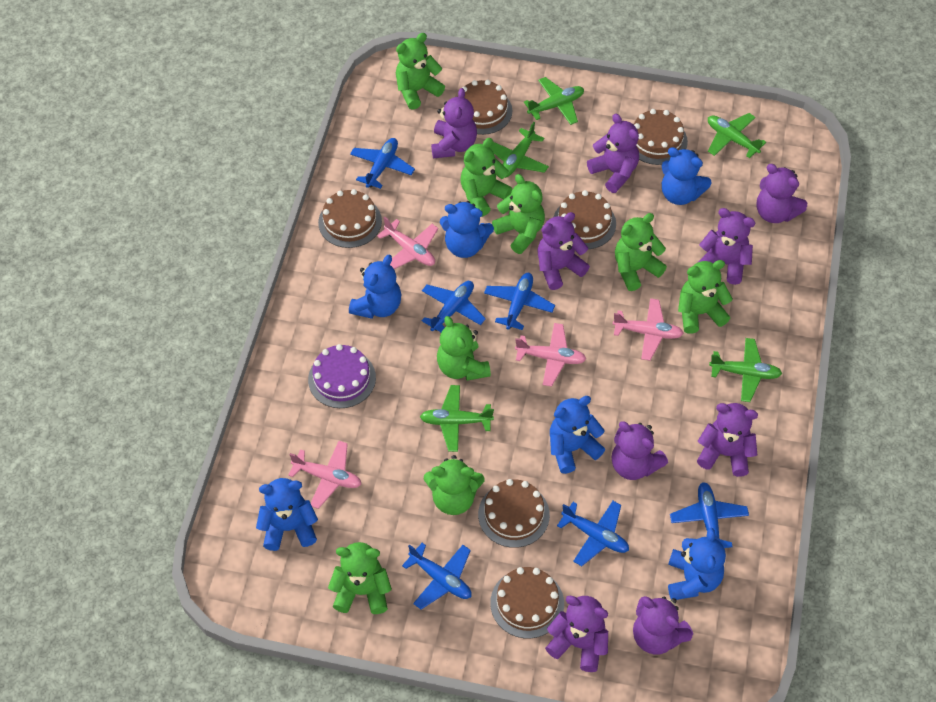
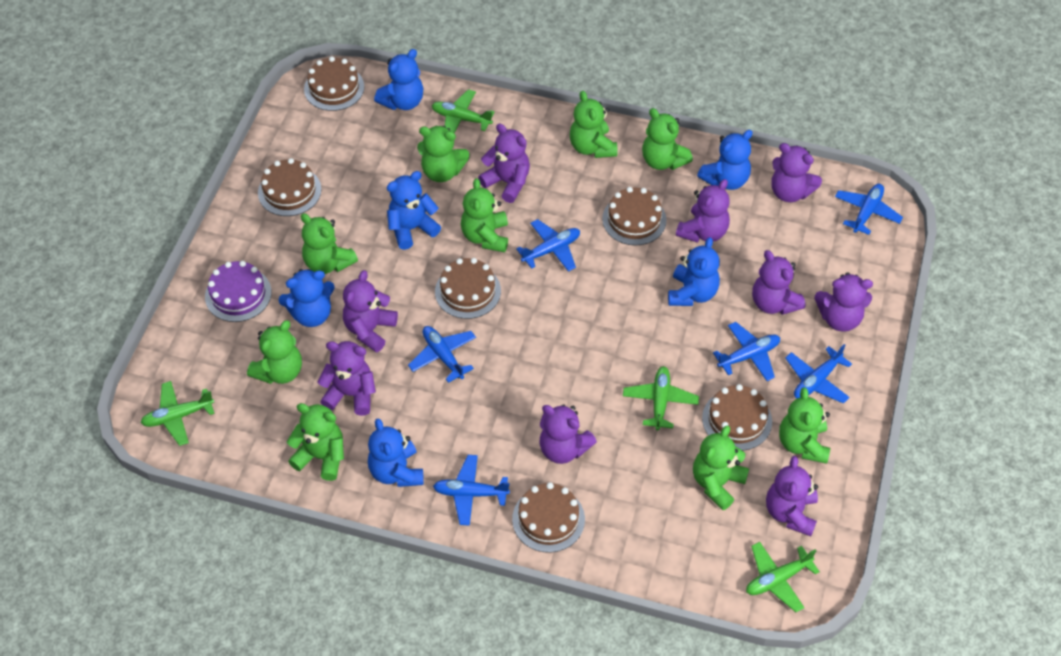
green plane: [420,385,494,452] [490,122,549,178] [524,77,584,125] [708,113,766,158] [709,338,782,402] = 5 -> [141,381,214,446] [432,89,495,133] [623,366,699,430] [746,542,820,612] = 4
green teddy bear: [328,542,392,614] [396,33,445,110] [424,455,485,515] [437,316,491,381] [460,138,512,217] [492,174,545,254] [615,213,667,291] [678,260,733,334] = 8 -> [247,320,302,384] [287,403,344,481] [301,213,358,274] [417,126,469,182] [461,178,508,252] [570,91,618,158] [642,108,693,170] [693,425,749,510] [779,387,830,464] = 9
pink plane: [288,441,361,509] [377,217,438,269] [515,323,586,387] [613,298,684,361] = 4 -> none = 0

